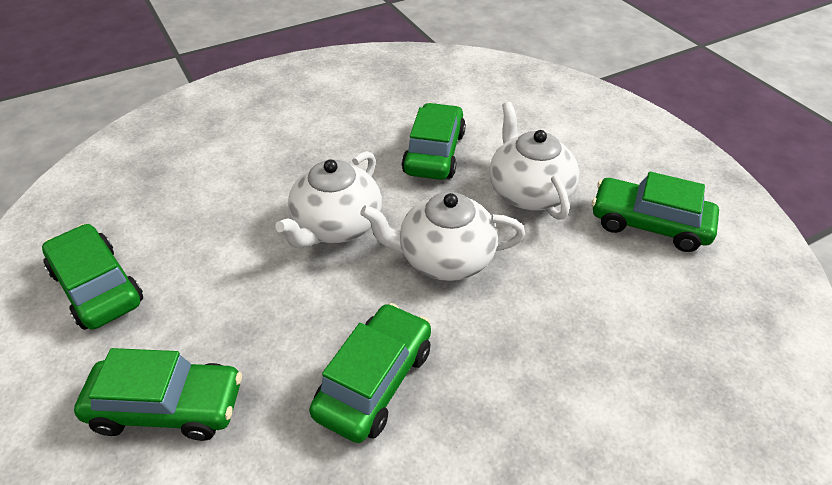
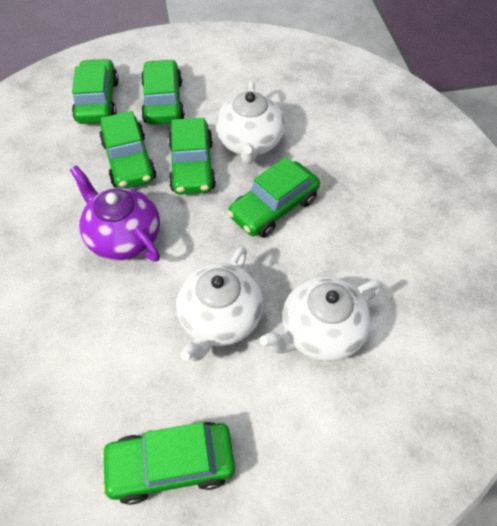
green car: [42,224,143,330] [74,348,242,441] [309,303,431,443] [402,103,466,180] [592,172,719,252] = 5 -> [72,59,119,124] [99,111,156,188] [101,422,235,505] [141,59,185,125] [168,118,216,195] [227,157,320,238] = 6
purple teapot: none = 0 -> [70,165,160,262] = 1

